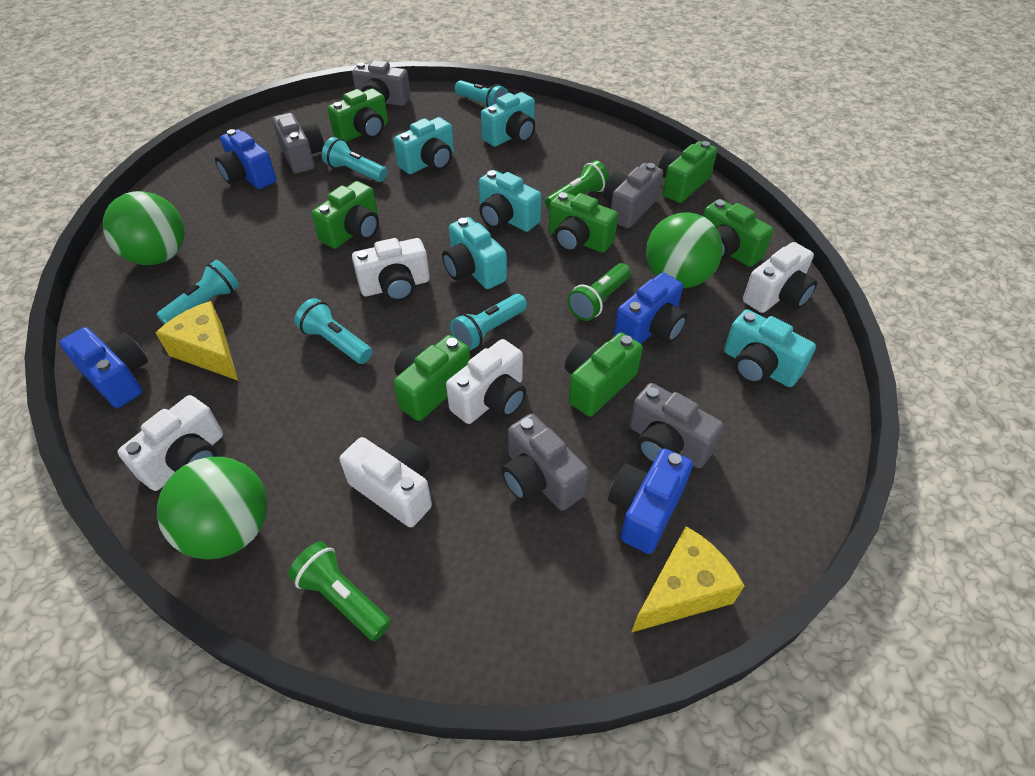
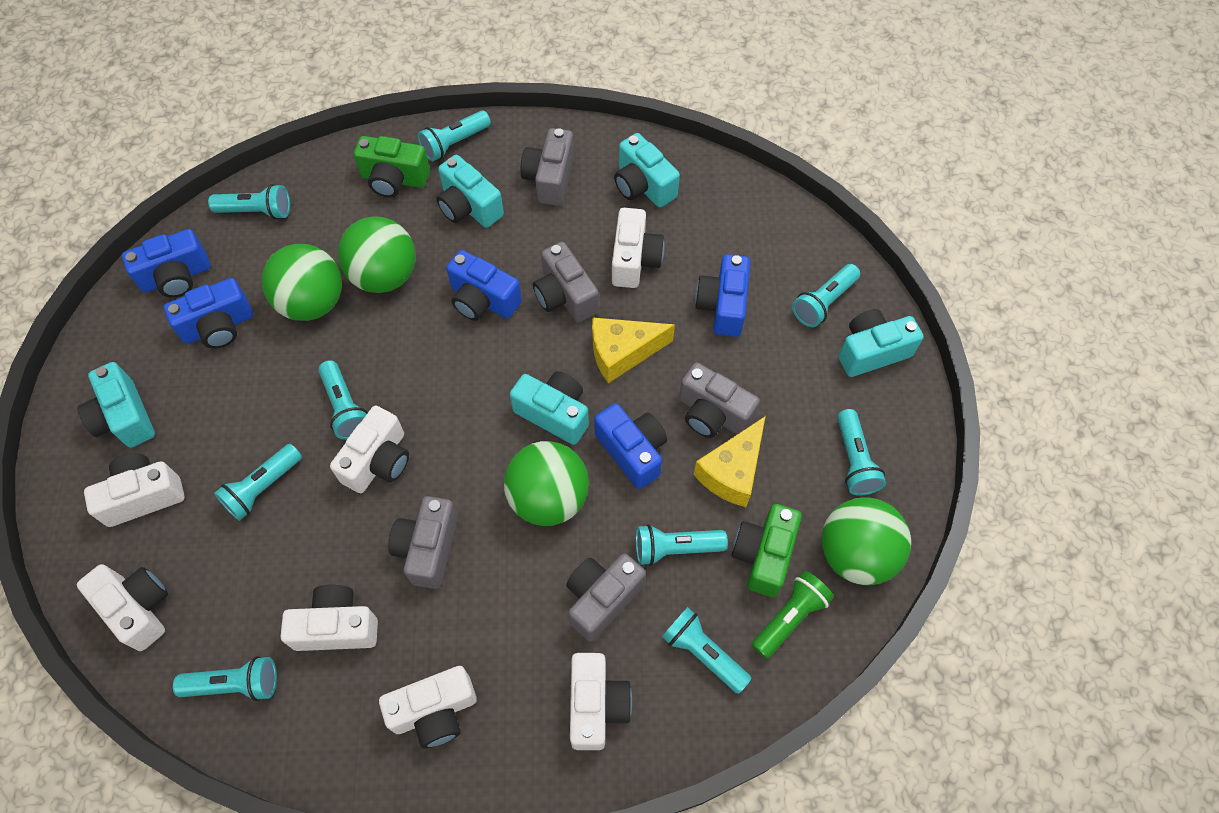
blue camera: [59,327,148,408] [215,129,277,189] [608,448,693,554] [614,272,687,344] = 4 -> [122,229,210,298] [164,278,253,349] [446,250,522,321] [594,403,667,489] [695,254,750,337] = 5
green ball: [103,191,185,265] [157,457,267,560] [646,212,723,288] = 3 -> [262,244,342,321] [338,216,415,293] [504,441,589,526] [821,498,911,585] = 4
green camera: [311,181,379,249] [327,89,388,142] [394,335,471,421] [549,192,618,253] [565,332,643,417] [658,141,717,203] [703,199,773,267] = 7 -> [354,136,430,197] [732,504,802,597] = 2
green flashlight: [288,541,391,641] [545,160,609,210] [567,263,631,321] = 3 -> [752,571,834,659] = 1
turquoise flashlight: [157,260,239,324] [294,298,372,364] [322,137,387,182] [450,294,527,351] [455,80,508,107] = 5 -> [173,656,277,701] [208,184,290,219] [214,444,302,521] [318,360,368,440] [418,110,491,161] [636,524,728,566] [662,607,752,694] [792,264,860,327] [837,409,886,496] = 9
white camera: [118,395,223,491] [340,437,432,527] [352,238,430,302] [446,339,526,424] [743,242,817,313] = 5 -> [77,564,168,651] [84,453,185,527] [281,585,378,651] [330,406,409,493] [379,666,477,748] [570,653,632,750] [612,208,665,288] = 7

